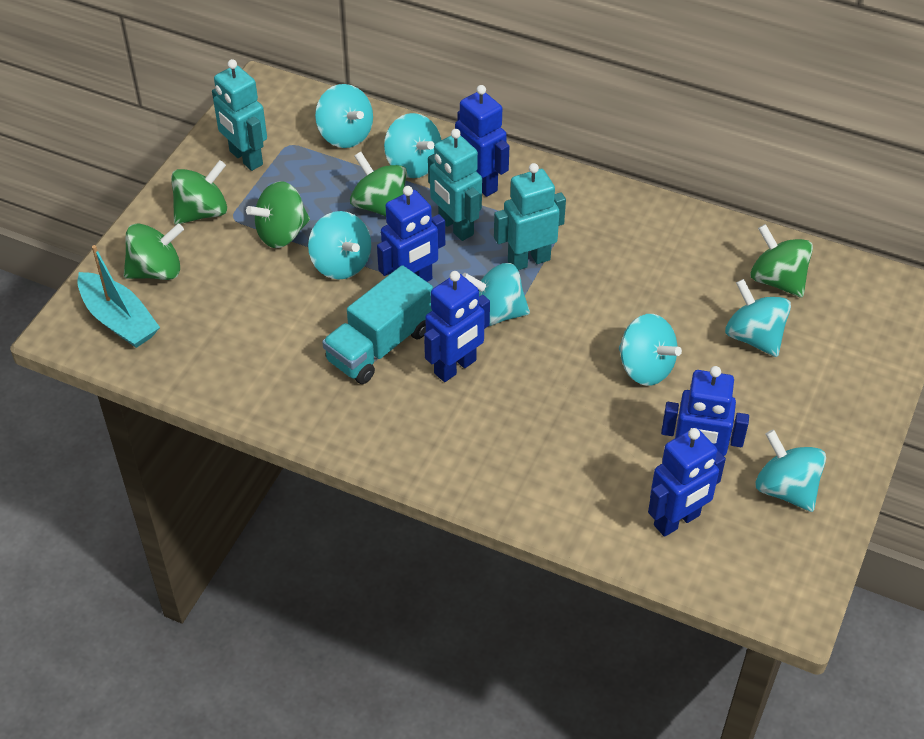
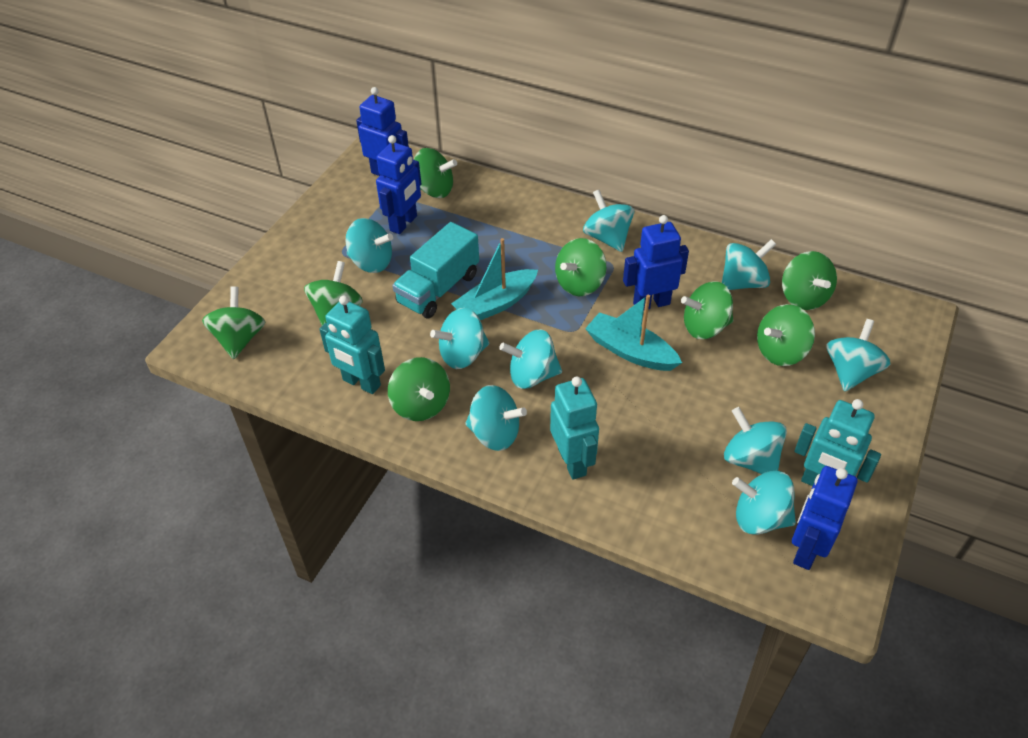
blue robot: [377,186,445,282] [424,271,490,382] [455,85,509,197] [648,428,726,537] [661,366,749,456] = 5 -> [356,87,409,176] [376,135,421,234] [623,215,689,310] [792,466,857,570] = 4
green spinning top: [124,224,184,280] [171,160,227,225] [246,181,310,248] [350,152,407,216] [750,224,813,298] = 5 -> [202,286,265,359] [304,261,363,325] [388,357,450,421] [414,148,457,198] [555,238,607,296] [681,281,733,339] [757,304,815,366] [782,251,837,310] = 8
turquoise boat: [77,245,160,348] = 1 -> [451,238,538,320] [585,295,682,371] = 2
turquoise spinning top: [308,211,371,280] [315,84,373,148] [384,113,441,178] [463,263,530,326] [619,314,682,386] [725,279,791,357] [755,430,826,512] = 7 -> [346,218,393,273] [430,308,489,369] [465,385,527,451] [499,329,562,389] [583,190,634,252] [722,239,776,290] [724,407,787,474] [732,471,796,535] [827,319,890,392] = 9

